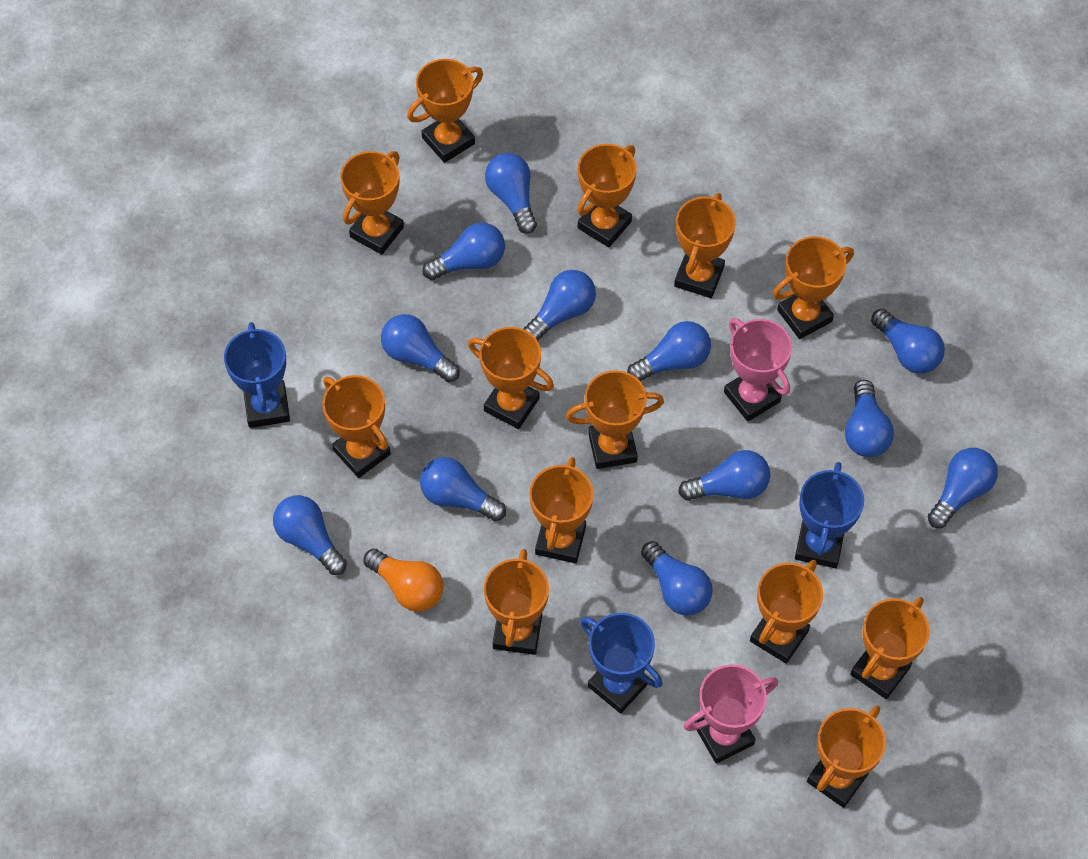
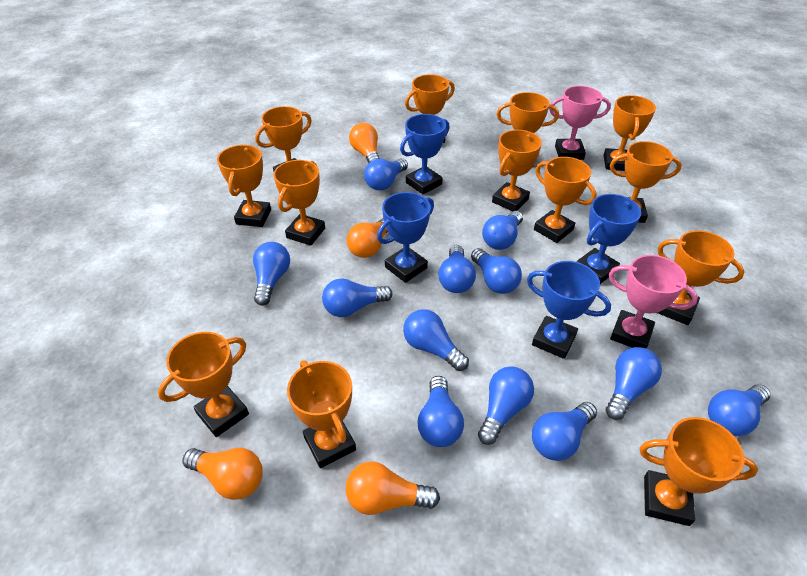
blue trophy: [224,322,290,428] [580,613,663,714] [795,462,864,568] = 3 -> [377,192,434,283] [400,114,450,194] [527,261,611,359] [576,194,641,284] = 4
orange light bulb: [363,548,443,612] = 1 -> [183,448,263,500] [345,461,440,515] [347,218,388,258] [349,123,380,164] = 4

